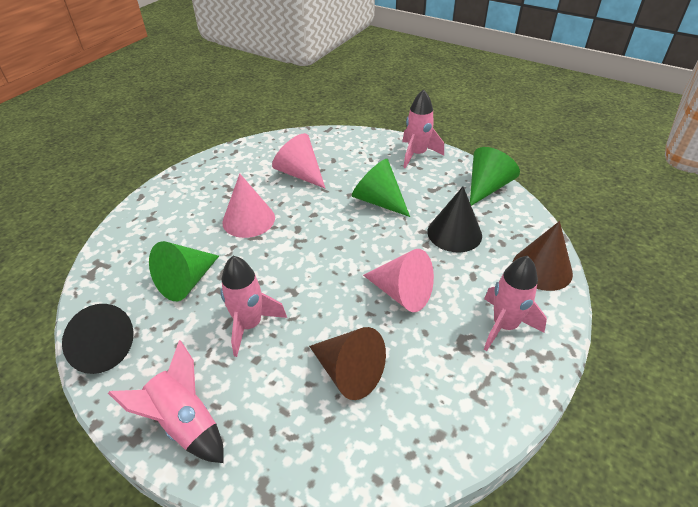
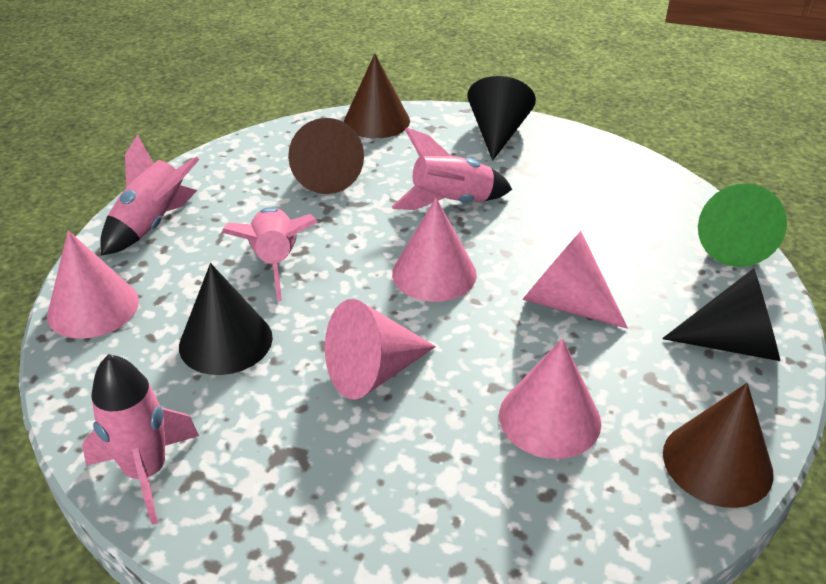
black cone: [62,304,134,374] [427,187,482,253] = 2 -> [179,263,273,375] [467,76,536,161] [662,268,780,361] = 3
brown cone: [309,327,386,400] [512,221,573,291] = 2 -> [288,118,364,194] [344,54,410,138] [663,383,774,508] = 3
green cone: [149,241,219,301] [352,159,410,217] [470,147,520,206] = 3 -> [698,183,787,267] = 1
pink cone: [222,173,275,238] [272,133,326,189] [363,249,434,312] = 3 -> [47,230,139,339] [325,299,436,399] [392,198,477,302] [499,338,601,459] [522,231,628,329] = 5

